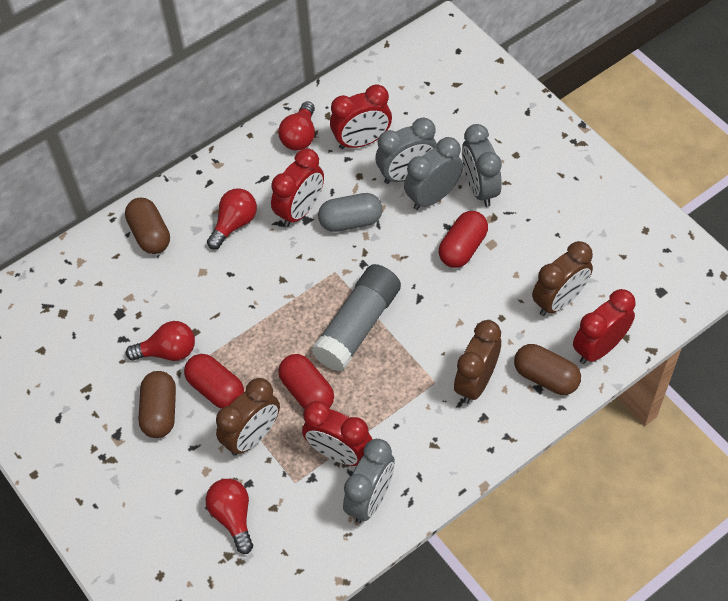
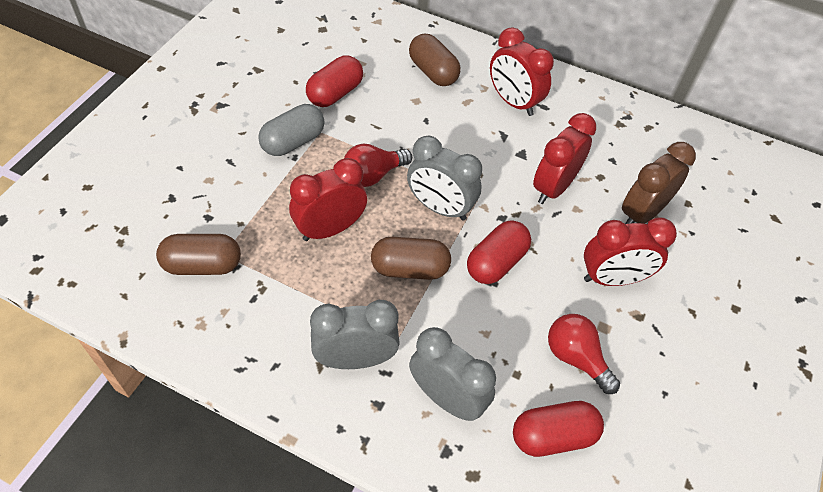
brown clock: [216,378,280,456] [454,320,501,404] [532,241,593,316] = 3 -> [622,142,696,224] = 1
grey clock: [343,439,395,523] [376,117,437,184] [404,137,463,210] [462,124,502,207] = 4 -> [310,300,400,369] [407,136,482,221] [409,327,496,421] = 3
grey glue stick: [311,264,401,372] = 1 -> none = 0
red light bulb: [126,321,195,361] [206,479,253,554] [207,188,257,249] [278,101,315,150] = 4 -> [344,144,412,187] [548,314,620,394] = 2

